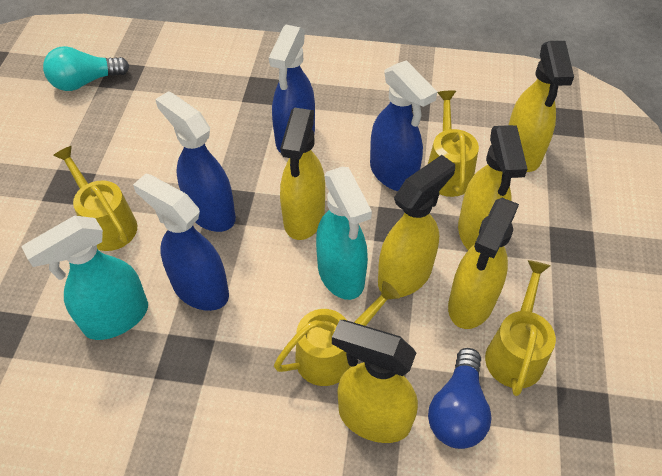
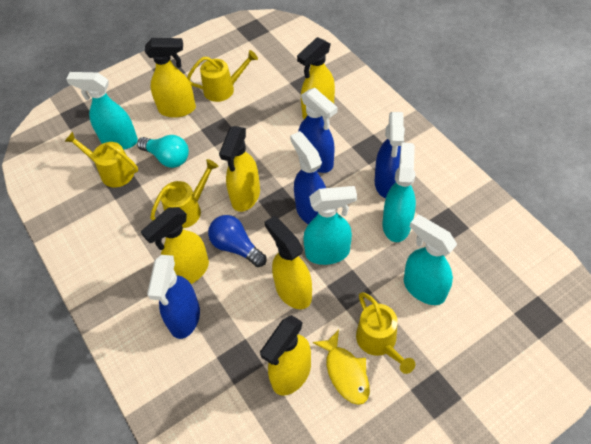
turquoise spray bottle: [21,216,148,340] [316,167,372,300] = 2 -> [66,72,138,150] [304,186,357,265] [383,142,416,242] [404,215,457,305] = 4
yellow fish: none = 0 -> [313,330,370,405] = 1

